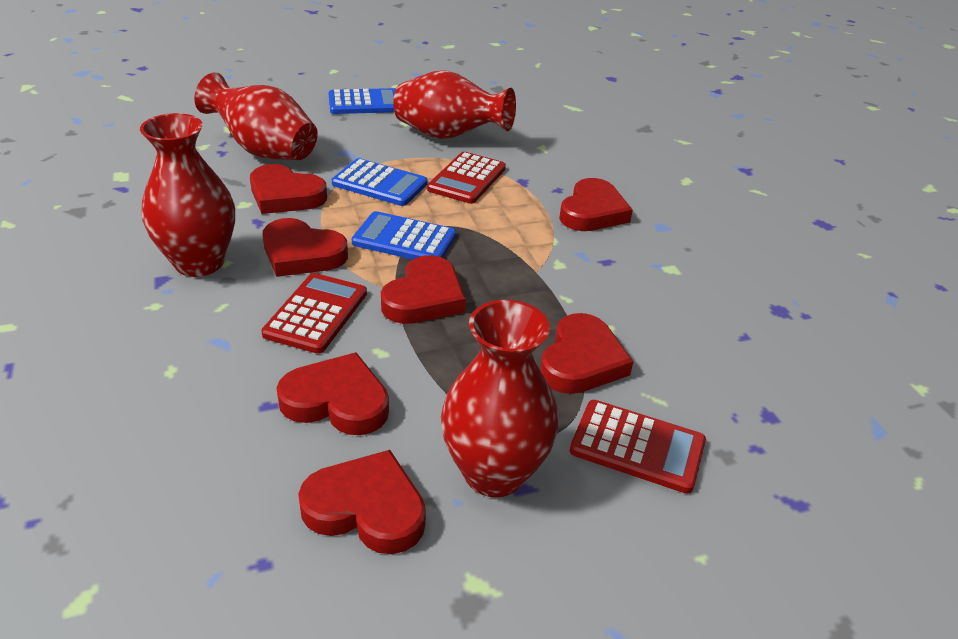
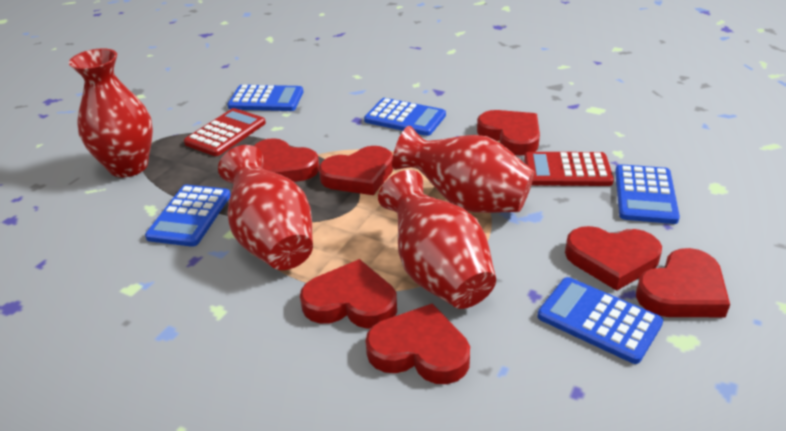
blue calculator: [328,88,396,114] [332,158,428,206] [351,211,456,259] = 3 -> [145,185,231,247] [227,85,303,111] [364,98,446,136] [537,277,663,364] [615,164,680,224] = 5
red calculator: [261,273,367,354] [427,152,506,204] [570,400,706,494] = 3 -> [184,108,266,156] [524,152,614,186] = 2

